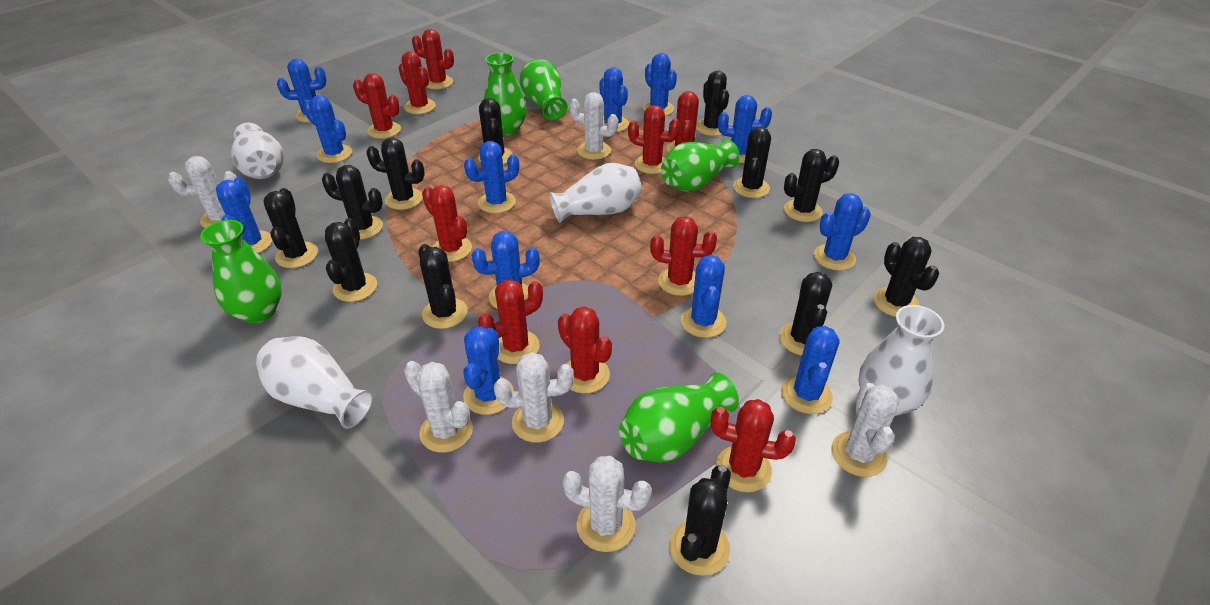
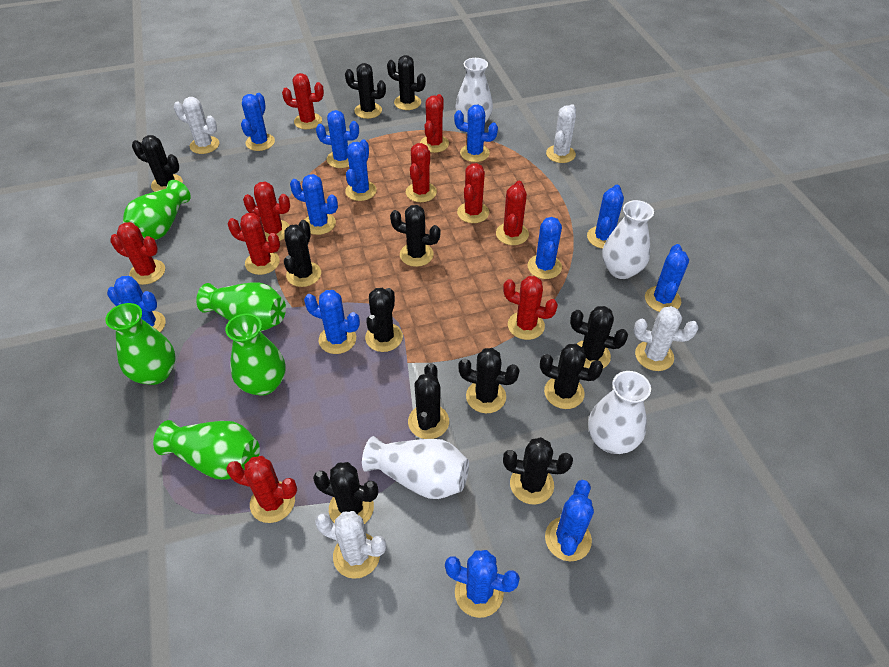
white cactus: [168,156,237,228] [404,361,473,453] [494,352,574,443] [562,456,652,552] [569,92,618,160] [832,383,899,477] = 6 -> [174,97,219,154] [315,511,386,579] [546,104,576,163] [634,306,698,371] = 4

